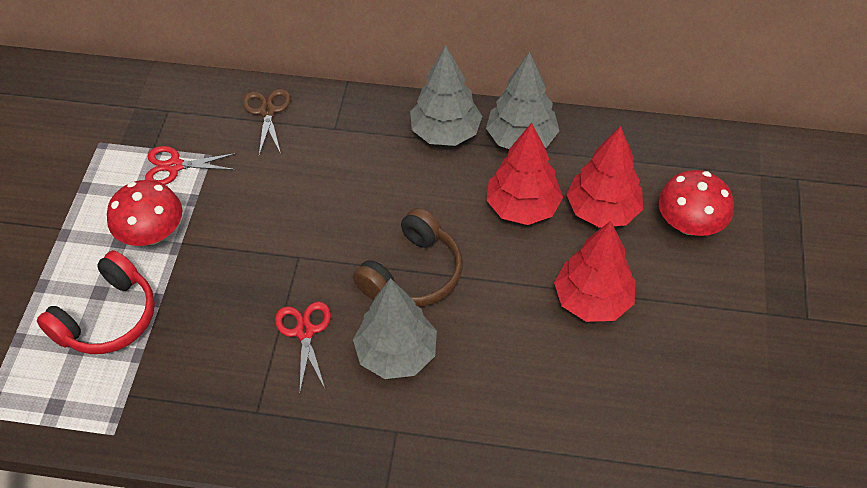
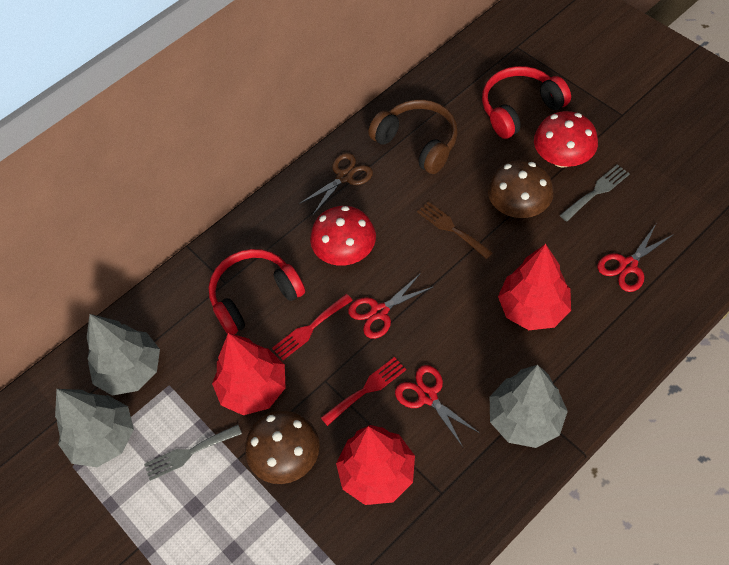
brown fork: none = 0 -> [417,201,493,259] = 1
brown mushroom: none = 0 -> [245,410,320,484] [488,160,554,218] = 2
grey fork: none = 0 -> [144,424,242,481] [560,164,630,221] = 2
red fork: none = 0 -> [272,294,353,360] [321,357,406,426] = 2
red headphones: [37,250,155,354] = 1 -> [208,249,305,335] [482,66,571,139] = 2
red scissors: [145,146,237,185] [275,301,331,391] = 2 -> [348,273,433,339] [395,365,479,447] [597,224,674,292] = 3

